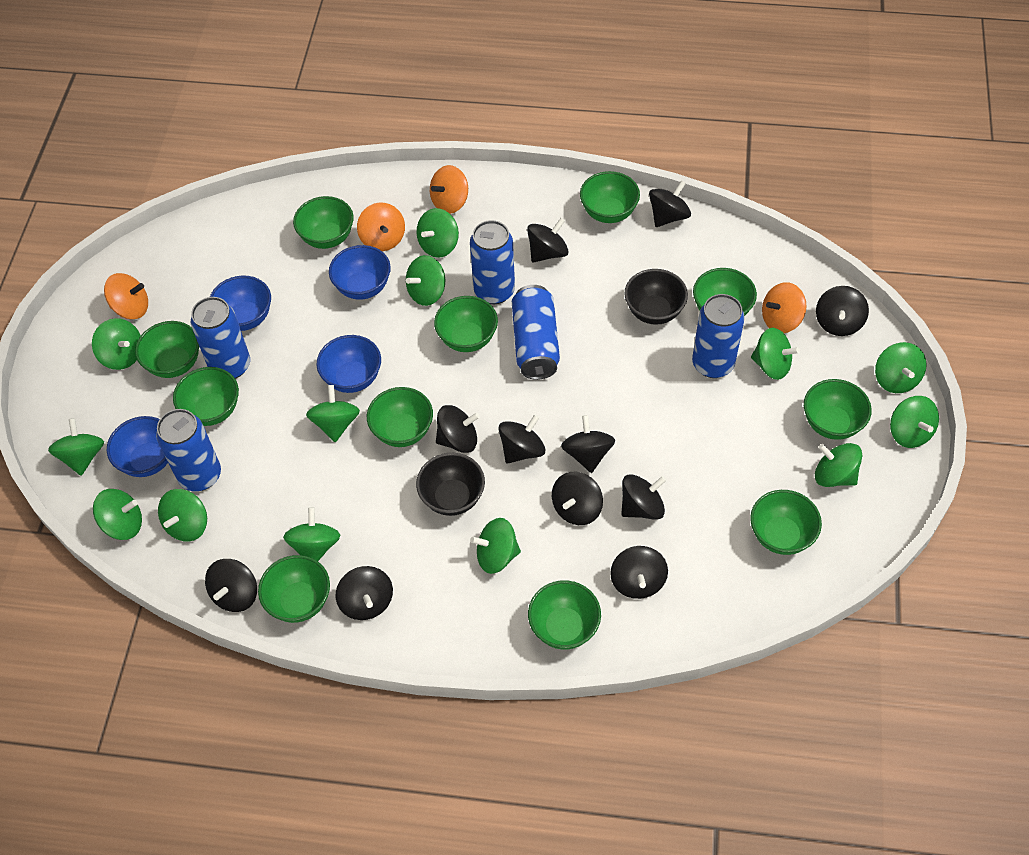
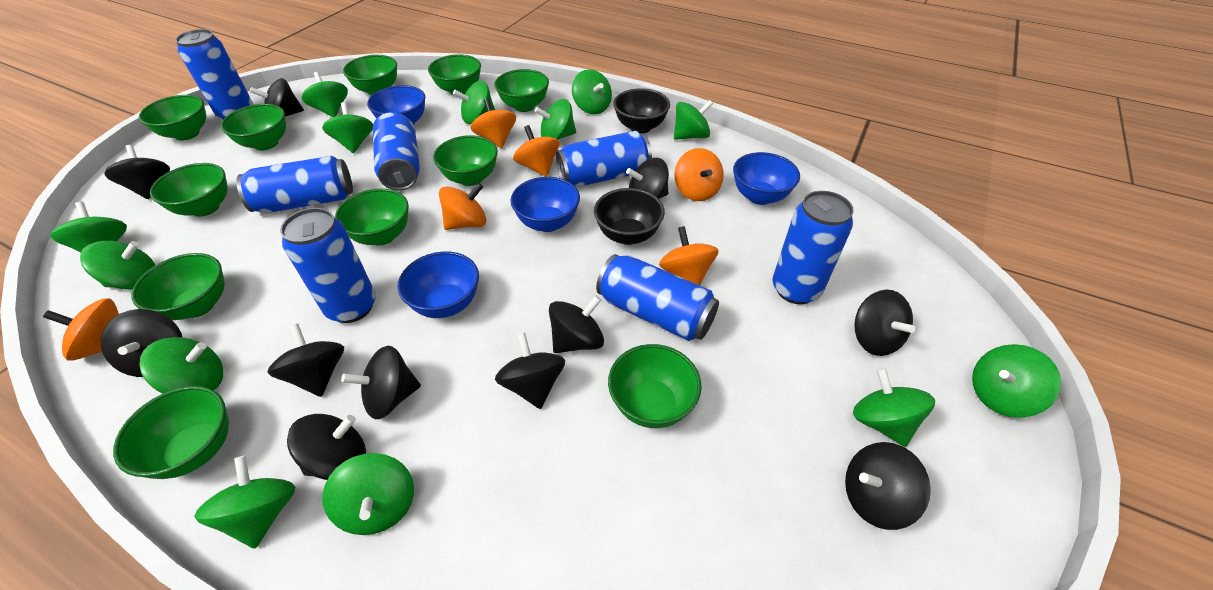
blue can: [156,409,221,491] [191,297,250,379] [470,220,515,304] [512,285,560,380] [692,294,745,378] = 5 -> [175,29,253,119] [236,156,353,213] [280,208,376,323] [373,112,420,191] [556,131,652,187] [596,254,719,341] [773,191,854,304] = 7
orange spinning top: [104,273,148,319] [357,203,405,251] [430,165,468,214] [762,282,806,333] = 4 -> [43,298,119,360] [439,183,487,230] [471,98,516,148] [513,125,560,177] [659,226,719,285] [674,148,724,201] = 6

